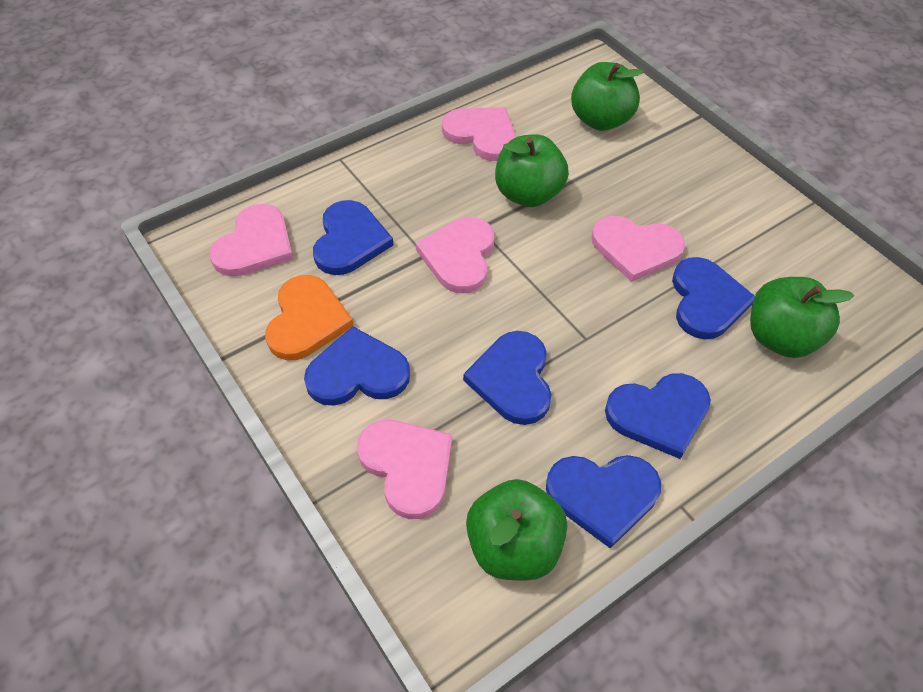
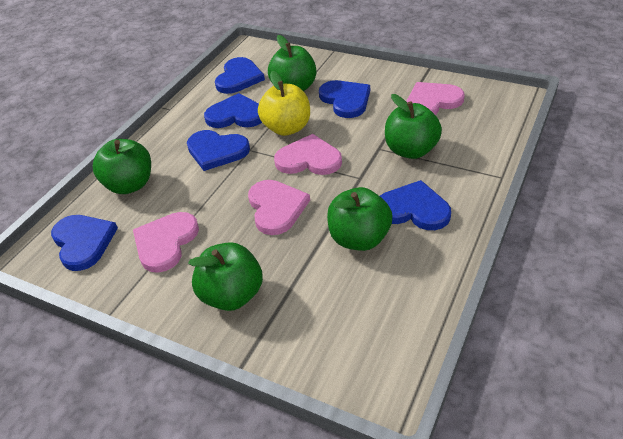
green apple: [466,479,567,580] [495,134,569,207] [571,62,643,131] [750,277,854,358] = 4 -> [93,139,151,194] [188,242,263,311] [268,35,317,91] [327,187,392,251] [385,94,442,159] = 5
orange heart: [265,275,354,361] = 1 -> none = 0
pink heart: [210,204,293,277] [357,420,452,519] [416,217,494,293] [442,107,516,161] [591,216,685,282] = 5 -> [133,212,199,273] [248,180,310,235] [274,134,342,175] [406,82,465,115] = 4
yellow apple: none = 0 -> [258,71,310,136] = 1

